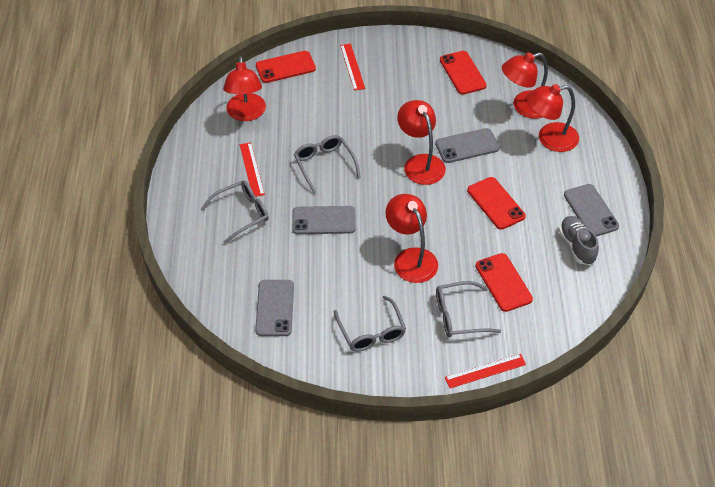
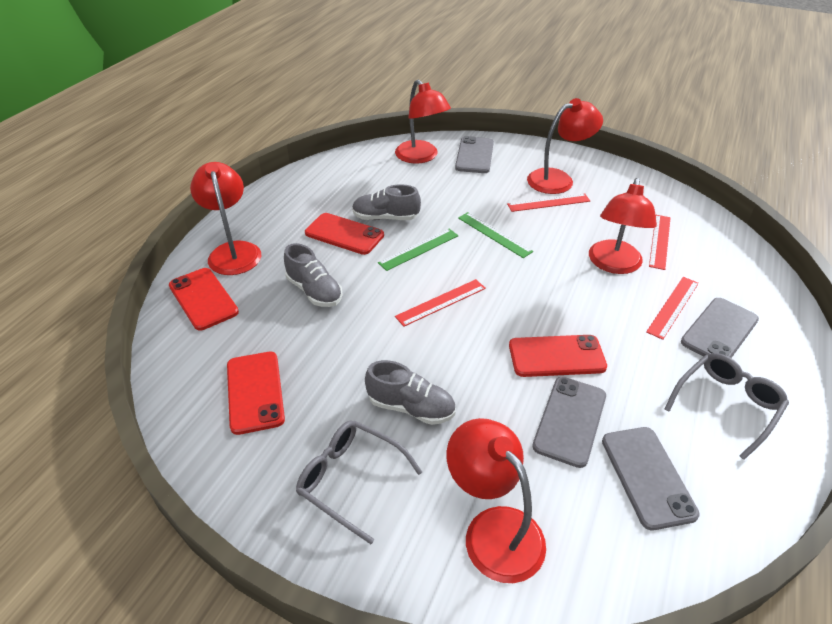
green ruler: none = 0 -> [378,229,458,271] [458,212,533,258] = 2
grey glasses: [201,181,269,244] [294,135,361,194] [334,296,406,352] [436,281,501,337] = 4 -> [296,420,422,544] [665,353,789,460] = 2
grey shoe: [559,216,599,265] = 1 -> [284,243,343,307] [352,184,421,220] [365,360,455,425] = 3
red ruler: [240,142,265,197] [340,44,365,91] [445,354,526,388] = 3 -> [395,279,486,327] [507,193,590,212] [646,277,699,340] [649,215,671,270] = 4

